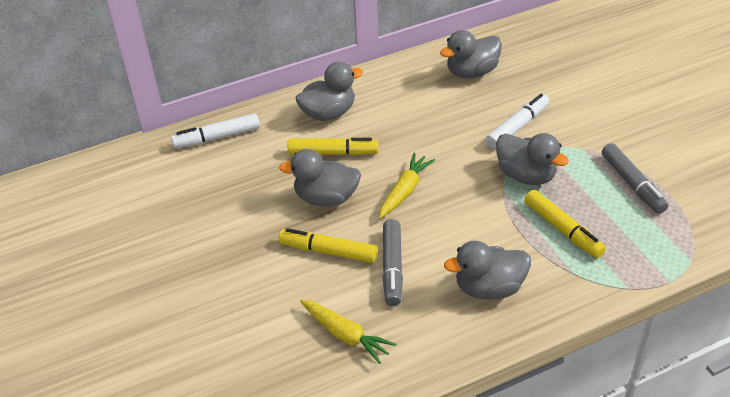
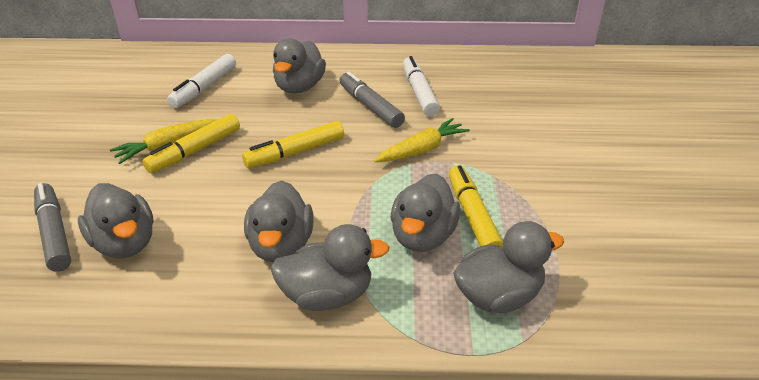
grey duck: [279,149,361,207] [295,62,363,121] [440,30,502,78] [444,241,531,300] [496,133,569,185] = 5 -> [78,183,153,258] [244,180,313,262] [270,224,390,311] [273,39,326,93] [391,173,460,252] [453,221,564,313] = 6

